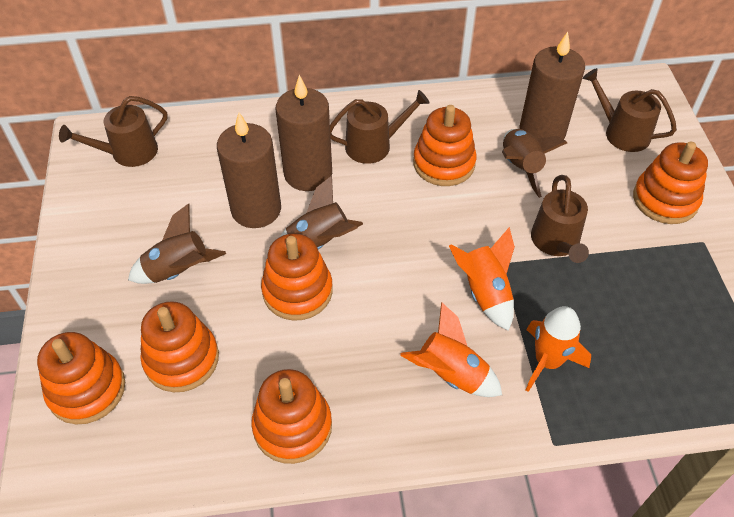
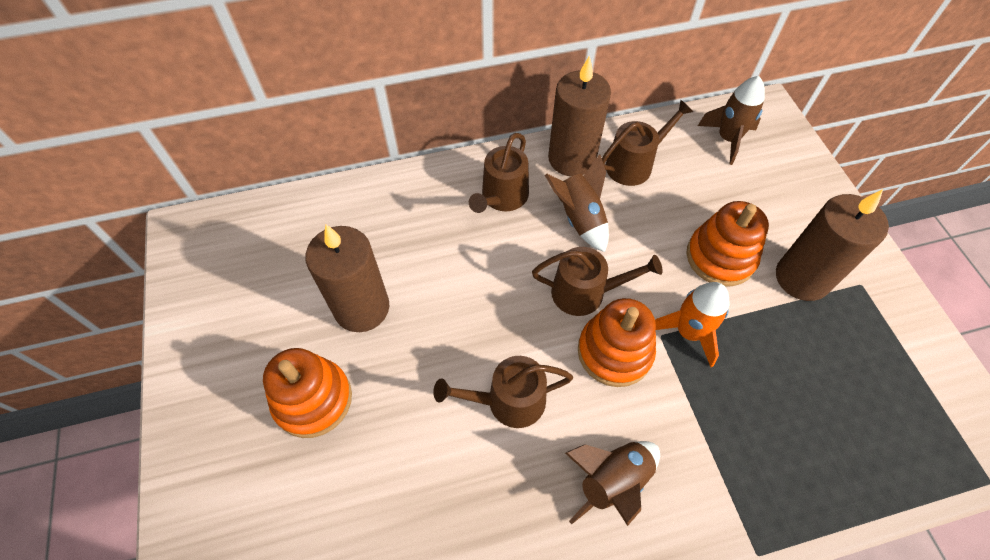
orange rocket: [400,302,502,397] [449,227,515,331] [526,306,591,392] = 3 -> [655,282,730,367] = 1
orange stacking toy: [37,332,125,425] [140,301,219,392] [251,369,332,464] [261,233,333,321] [413,105,477,186] [633,142,708,224] = 6 -> [263,348,352,438] [578,298,656,387] [686,201,769,286] = 3

